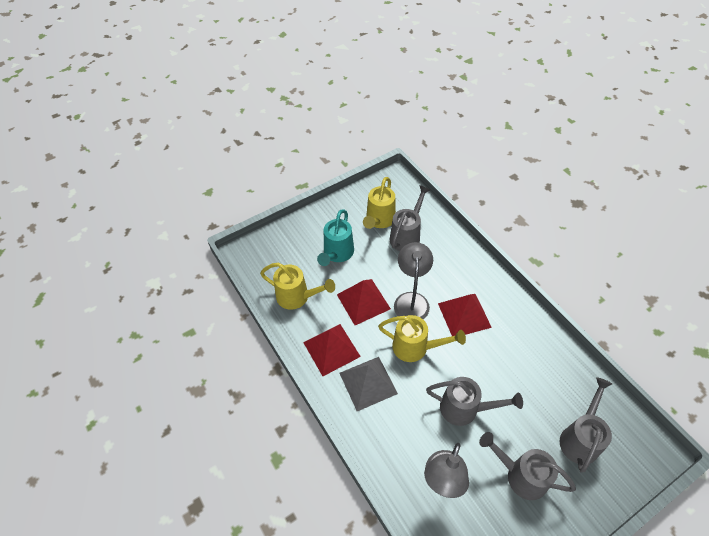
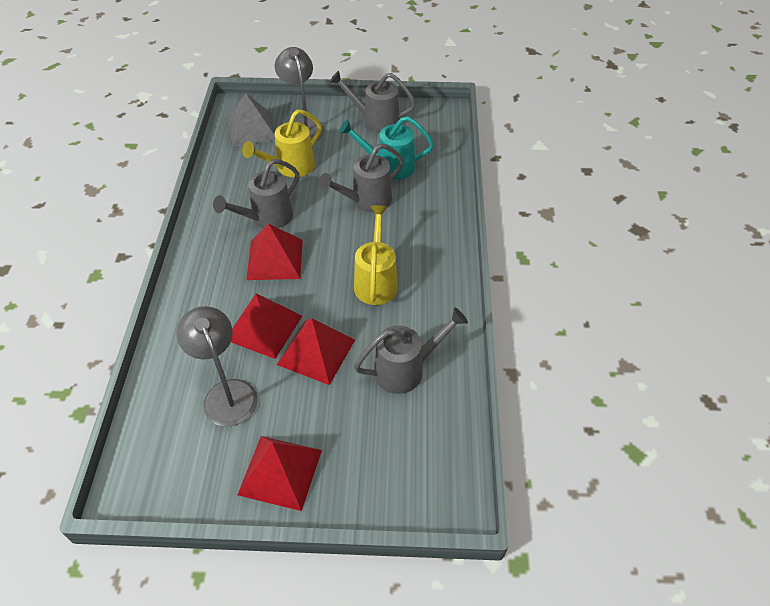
red pyramid: [303,324,361,376] [337,279,391,325] [438,294,492,336] = 3 -> [231,293,302,359] [238,436,322,511] [246,224,303,280] [277,318,355,385] = 4
yellow watering can: [260,263,335,310] [363,177,396,229] [378,315,466,362] = 3 -> [242,109,322,177] [354,205,398,305] = 2

